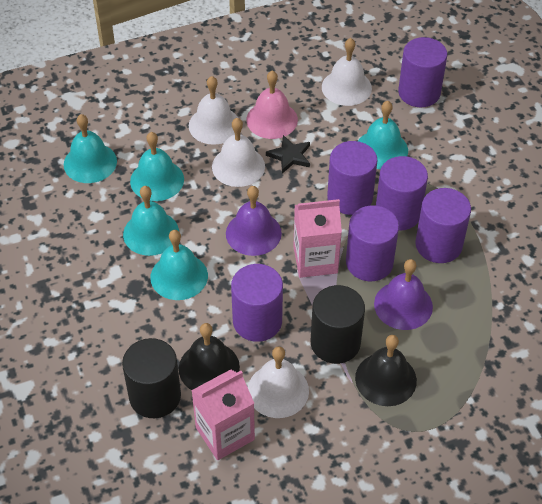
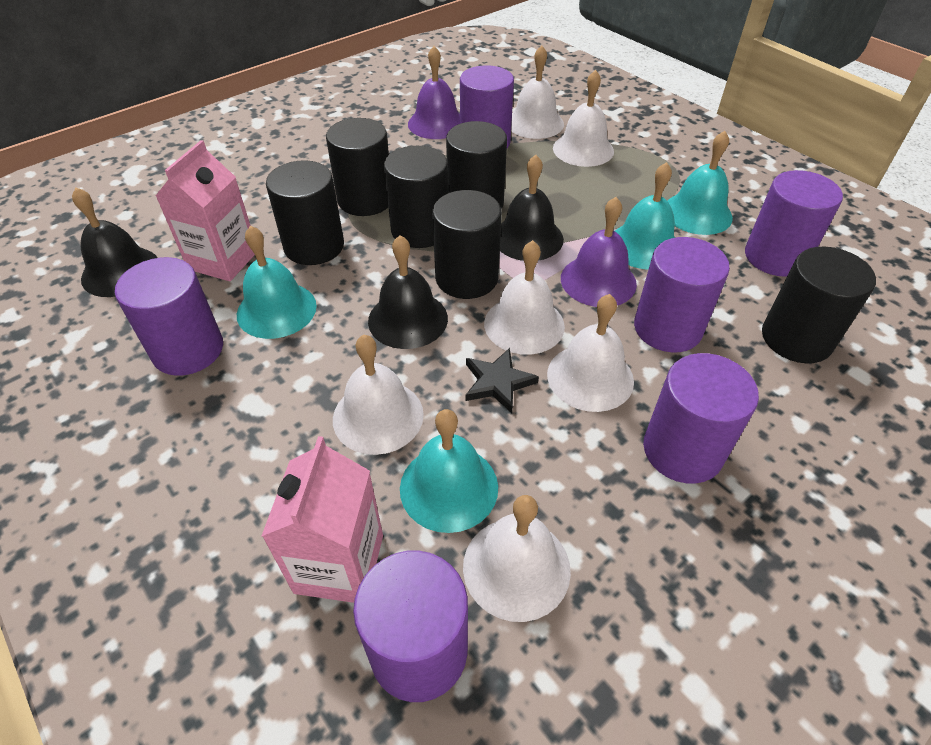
black bell: [179,323,240,390] [355,335,417,406] = 2 -> [72,187,157,297] [368,235,448,349] [500,155,564,261] = 3
black cylinder: [122,338,181,418] [311,285,365,364] = 2 -> [266,160,344,265] [326,118,389,216] [384,146,449,248] [432,190,502,299] [446,121,507,209] [762,247,876,363] = 6
pink bell: [246,71,298,139] = 1 -> none = 0
turquoise bell: [64,114,117,183] [123,186,179,256] [130,132,184,201] [150,230,208,300] [358,101,408,169] = 5 -> [237,226,317,339] [400,409,498,533] [615,162,675,269] [667,131,733,235] = 4
white bell: [189,76,238,145] [212,118,265,187] [248,346,309,418] [322,38,372,106] = 4 -> [333,335,424,455] [463,495,571,622] [484,240,565,355] [511,45,564,139] [547,294,634,412] [553,70,614,167] = 6

